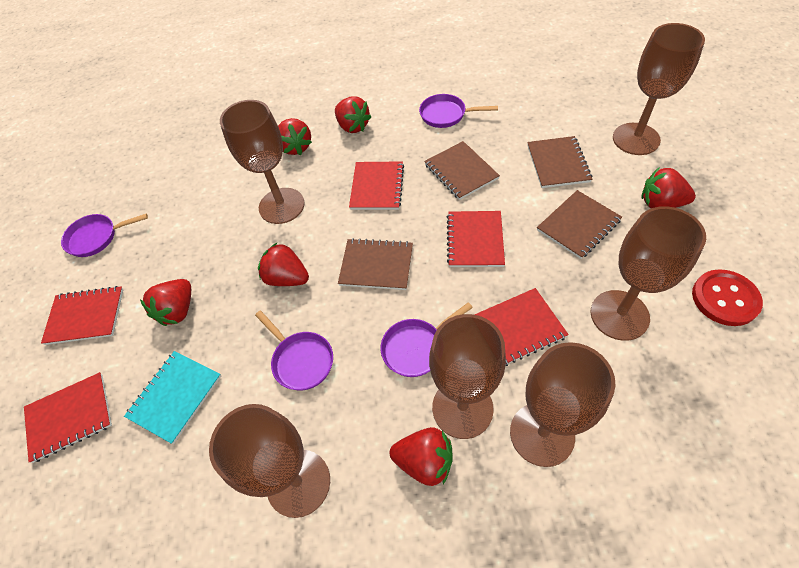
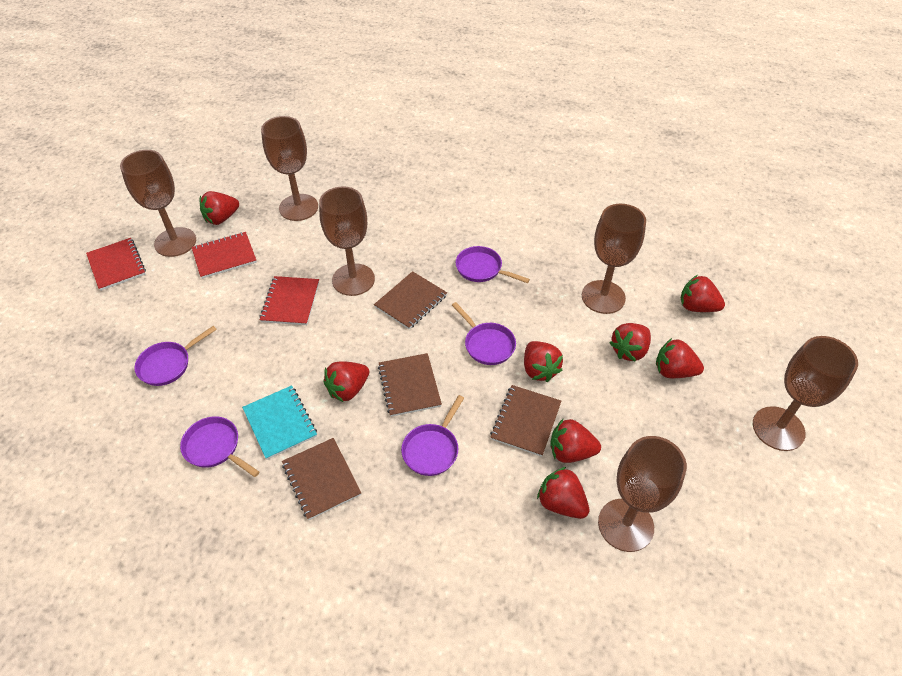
purple pan: [61,214,148,257] [255,311,333,390] [381,302,473,377] [419,94,498,128] = 4 -> [134,326,217,386] [180,417,259,477] [401,395,464,476] [452,302,516,365] [456,246,530,283] = 5
red button: [692,269,763,326] = 1 -> none = 0
red notebook: [24,372,112,463] [41,286,123,345] [349,161,404,210] [447,211,505,267] [474,288,569,366] = 5 -> [86,238,146,291] [192,232,257,279] [259,276,319,325] = 3
red strawberry: [140,279,191,326] [258,242,309,286] [278,118,312,155] [335,96,371,133] [390,427,453,486] [641,168,696,208] = 6 -> [200,191,239,225] [323,361,369,402] [524,341,563,382] [537,467,589,519] [550,419,601,463] [610,323,651,362] [656,338,704,378] [681,275,725,312] = 8

